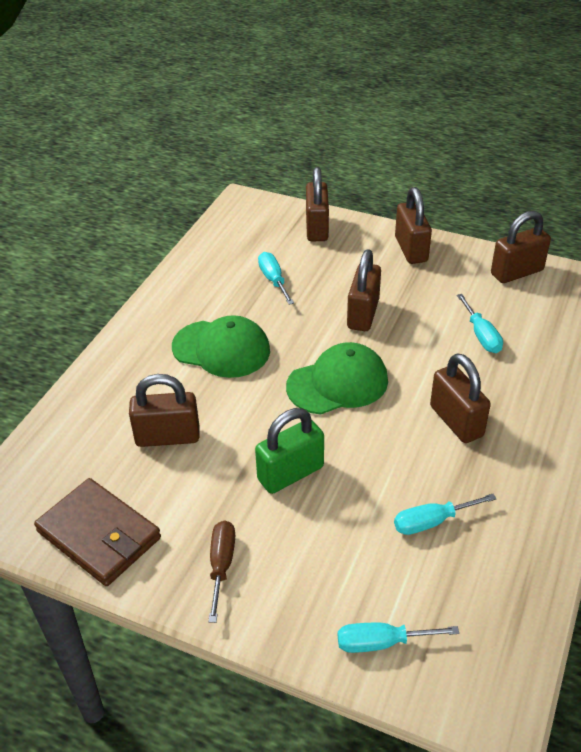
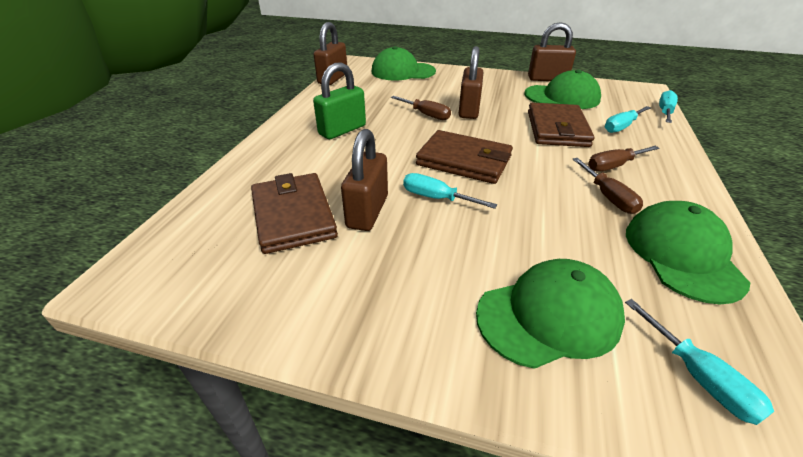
brown padlock: [129,374,199,447] [306,167,329,241] [347,249,381,331] [395,187,432,264] [430,353,491,443] [491,211,551,283] = 6 -> [314,22,347,85] [341,129,388,231] [459,46,483,119] [528,22,576,81] = 4
brown screwdriver: [208,520,235,623] = 1 -> [391,96,451,120] [573,158,643,214] [588,146,660,171] = 3
brown wallet: [34,478,161,586] = 1 -> [251,173,338,254] [416,130,513,184] [528,103,594,147] = 3
green cap: [172,315,270,378] [286,342,388,414] = 2 -> [372,46,436,81] [476,259,625,369] [524,70,601,109] [626,201,750,304] = 4

